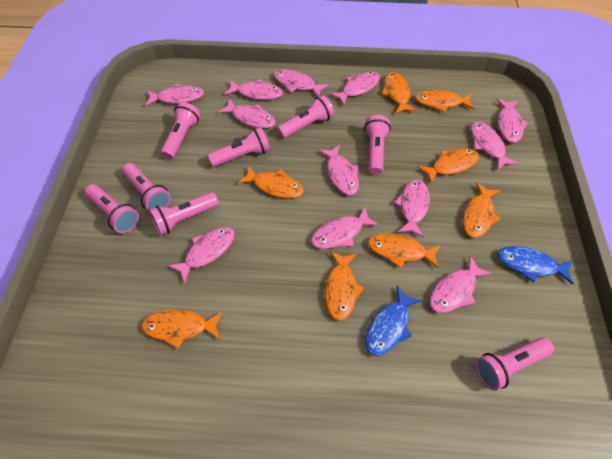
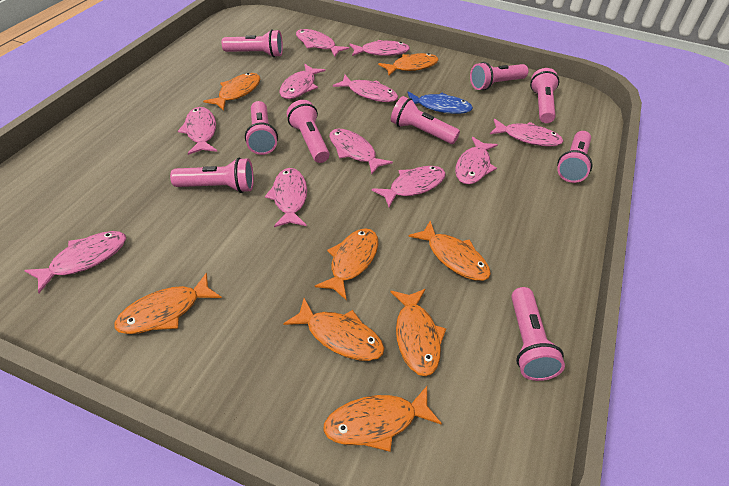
blue fish: [365,286,422,356] [497,246,573,285] = 2 -> [408,91,473,114] = 1
pink fish: [145,84,204,106] [168,227,235,283] [218,99,276,129] [224,79,283,100] [274,69,329,97] [311,207,379,249] [319,145,359,195] [330,72,380,105] [394,179,430,237] [429,256,492,313] [471,122,518,170] [496,99,529,143] = 12 -> [24,231,126,293] [178,107,217,155] [265,168,307,227] [279,64,325,99] [296,29,349,57] [329,129,393,174] [333,75,398,102] [349,40,410,56] [372,166,446,207] [455,137,498,184] [490,119,563,147] = 11
pink flashlight: [85,184,139,233] [122,163,171,211] [149,192,219,236] [161,102,200,159] [208,127,270,167] [277,95,334,138] [364,115,391,175] [475,337,554,391] = 8 -> [170,157,254,193] [222,29,283,57] [245,101,278,155] [287,100,330,163] [391,96,460,144] [470,62,528,90] [511,287,565,381] [530,68,559,123] [557,131,592,183] = 9

